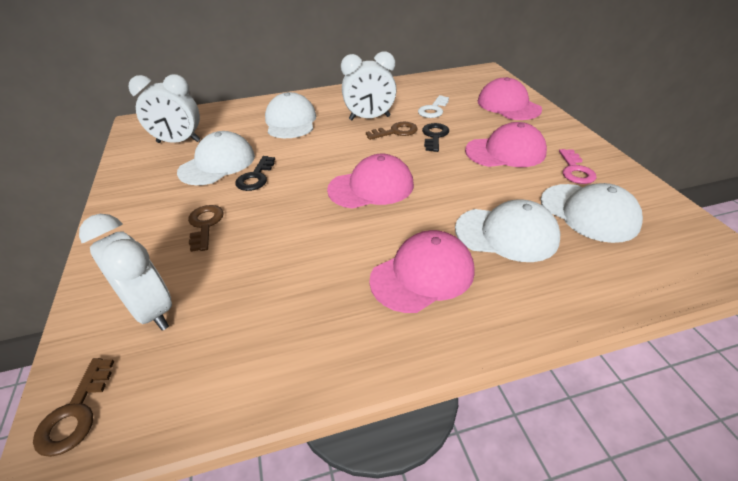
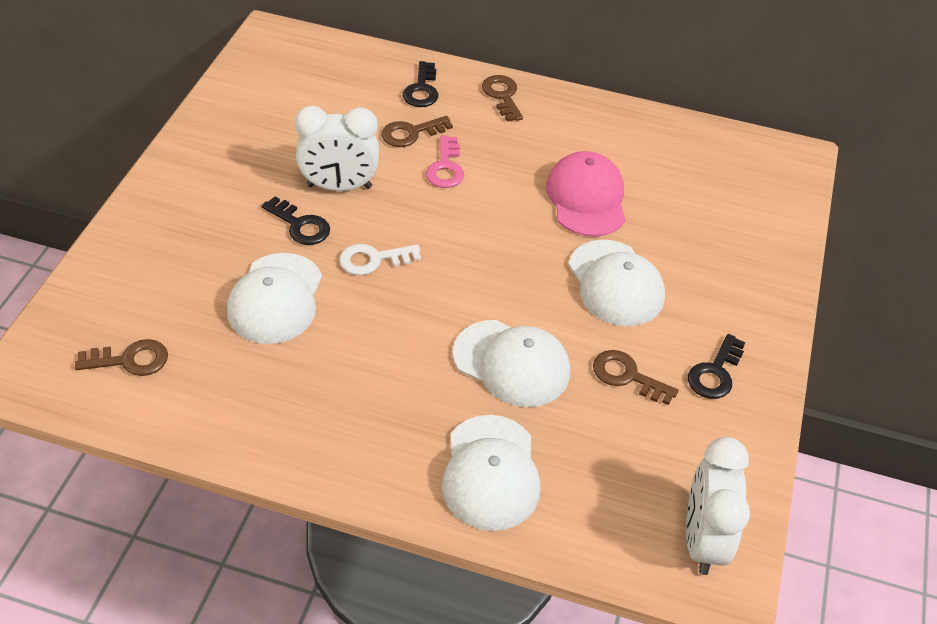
black key: [235,156,275,191] [422,123,449,152] = 2 -> [262,197,330,245] [403,61,438,107] [688,334,746,399] = 3
brown key: [33,358,114,457] [188,205,223,252] [366,122,417,140] = 3 -> [75,339,168,376] [381,116,453,147] [482,75,523,122] [593,350,679,405] = 4
pink cap: [327,154,414,208] [369,230,475,313] [465,122,547,167] [478,77,542,120] = 4 -> [546,151,625,237] = 1
white clock: [79,214,172,331] [128,74,200,143] [341,51,397,120] = 3 -> [295,106,379,191] [686,437,750,575] = 2

